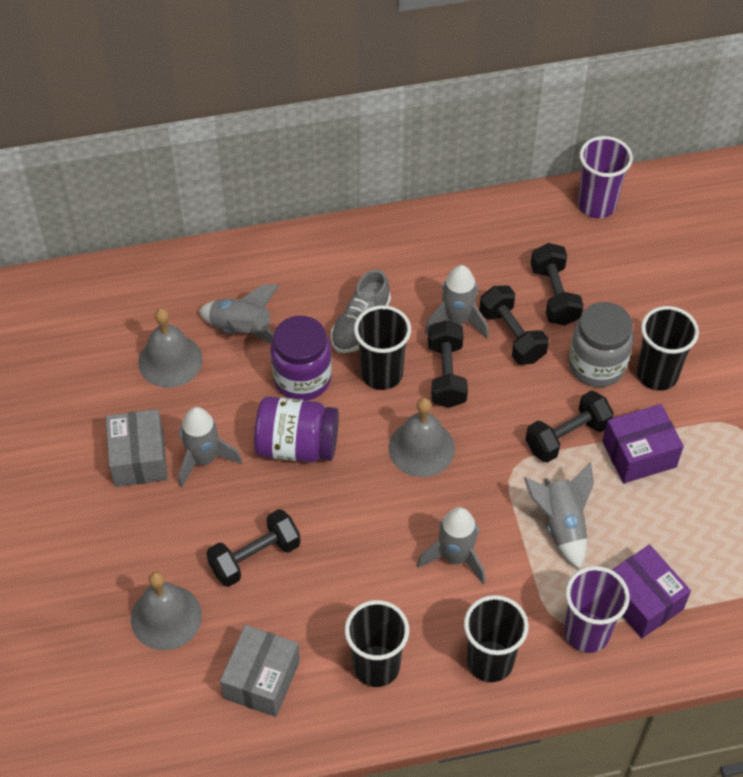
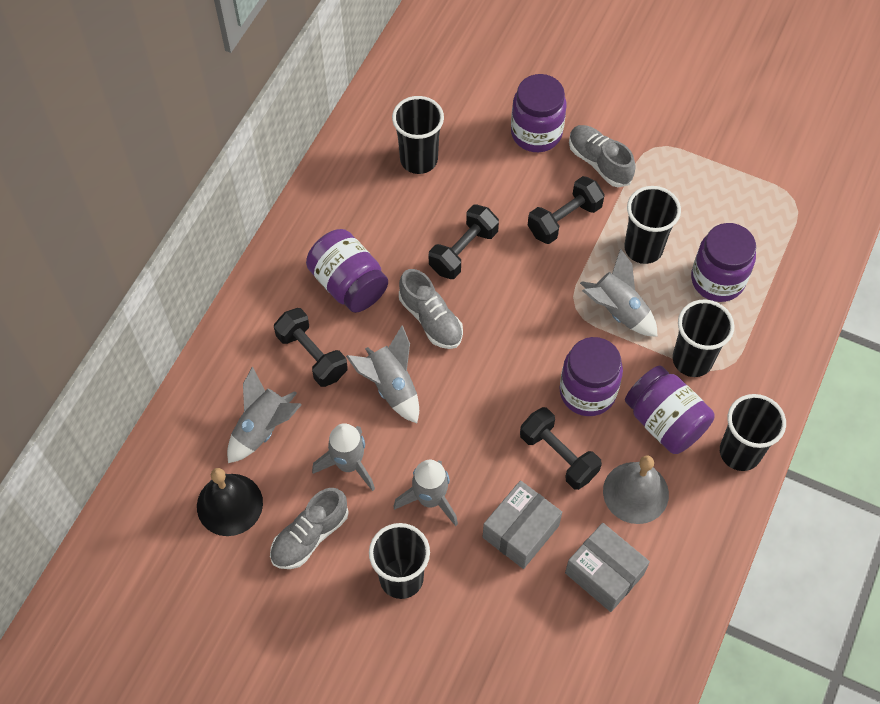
black bell: none = 0 -> [197,468,263,536] = 1
black cup: [345,600,409,687] [354,305,411,390] [464,595,529,682] [637,306,699,391] = 4 -> [369,523,430,599] [392,96,444,174] [624,186,681,264] [673,300,734,377] [720,394,786,471] = 5
black dumbbell: [206,509,301,587] [428,320,468,408] [479,285,549,365] [525,391,614,463] [531,243,583,325] = 5 -> [274,308,348,387] [429,205,499,279] [520,407,602,490] [528,176,605,244] = 4
grey bell: [131,571,202,650] [138,308,203,388] [389,398,455,477] = 3 -> [603,456,669,524] = 1
grey jar: [569,302,634,387] = 1 -> none = 0
grey shoe: [331,269,391,353] = 1 -> [270,488,349,569] [399,269,463,349] [569,125,636,187] = 3
purple box: [602,404,684,483] [612,545,691,638] = 2 -> none = 0
purple cup: [564,566,630,653] [578,136,633,218] = 2 -> none = 0
purple jar: [254,396,339,463] [270,316,332,401] = 2 -> [306,229,388,313] [511,74,566,152] [559,337,623,416] [625,365,714,454] [691,223,756,302] = 5

